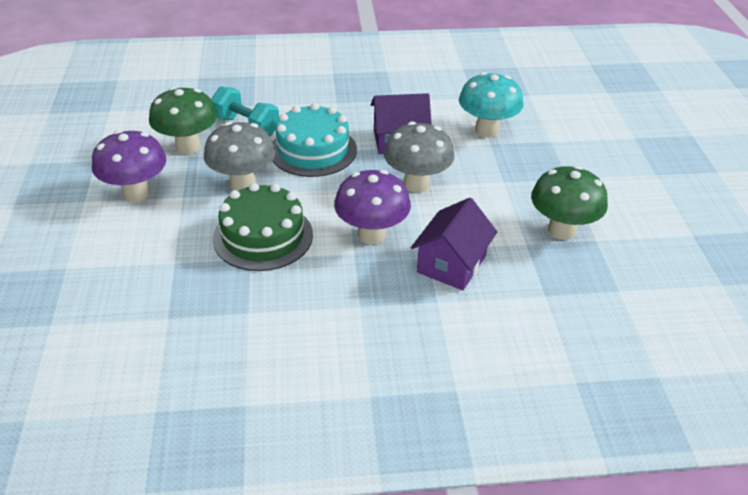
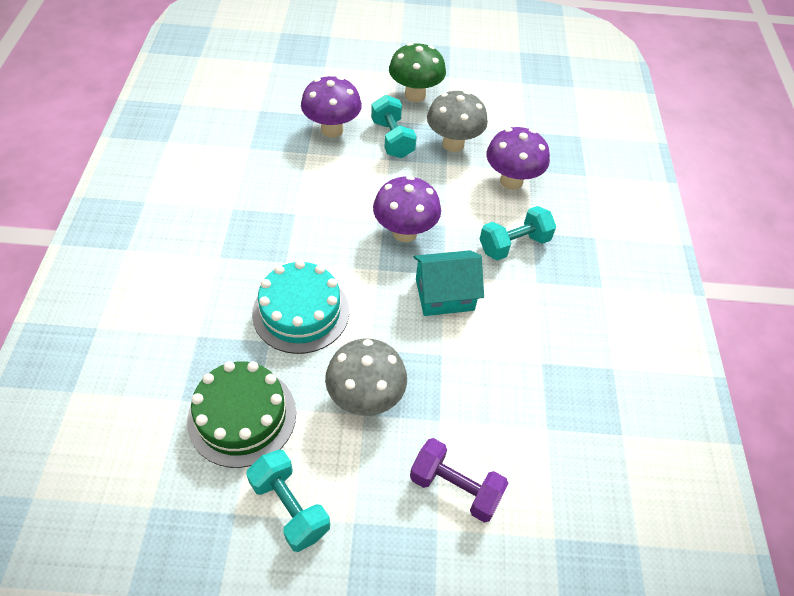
green mushroom: [149,87,217,154] [531,166,608,240] = 2 -> [389,43,446,102] = 1
purple dumbbell: none = 0 -> [410,438,509,523] = 1
purple house: [371,93,432,154] [411,198,497,290] = 2 -> none = 0
purple mushroom: [92,130,166,202] [334,170,411,245] = 2 -> [301,76,362,138] [373,176,441,242] [486,127,550,190] = 3
turquoise dumbbell: [211,86,279,136] = 1 -> [246,450,330,552] [371,95,417,158] [480,206,556,261] = 3
turquoise house: none = 0 -> [413,250,484,316] = 1
turquoise mushroom: [459,72,524,138] = 1 -> none = 0

